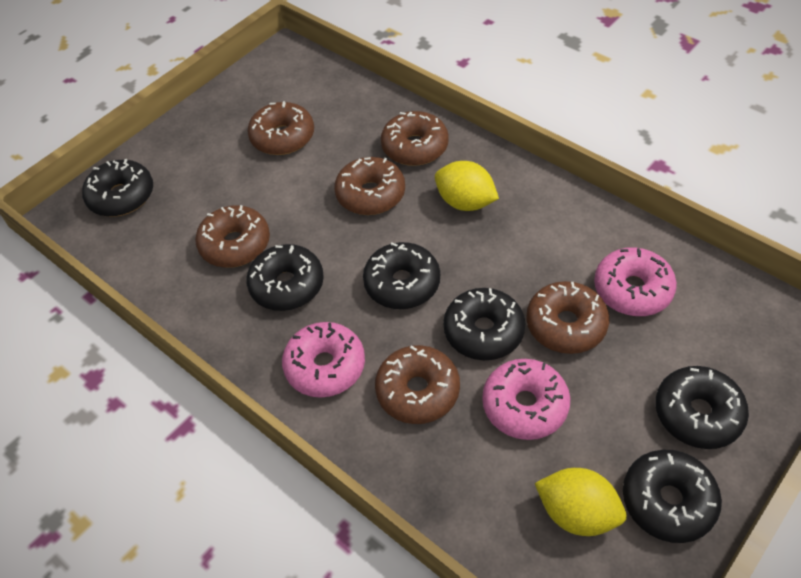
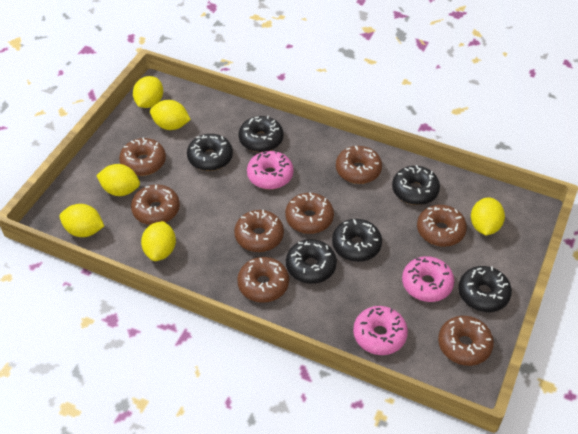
brown donut: [195,205,270,268] [247,101,314,155] [334,157,405,215] [375,345,460,424] [381,111,449,166] [526,281,609,354] = 6 -> [119,137,166,176] [131,185,180,225] [234,210,284,252] [237,257,289,303] [285,192,334,234] [336,146,382,184] [417,205,467,247] [438,316,494,366] = 8
yellow lemon: [435,161,499,211] [535,468,626,536] = 2 -> [60,204,104,237] [96,164,140,196] [133,76,163,108] [141,221,176,261] [150,100,191,130] [471,197,505,236] = 6

